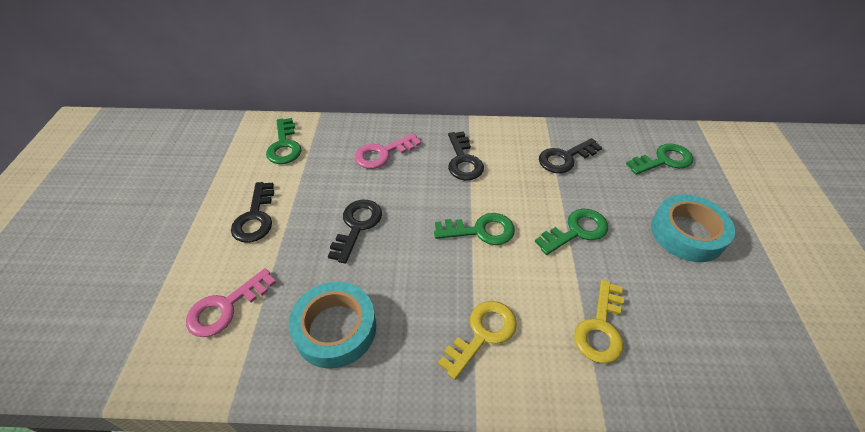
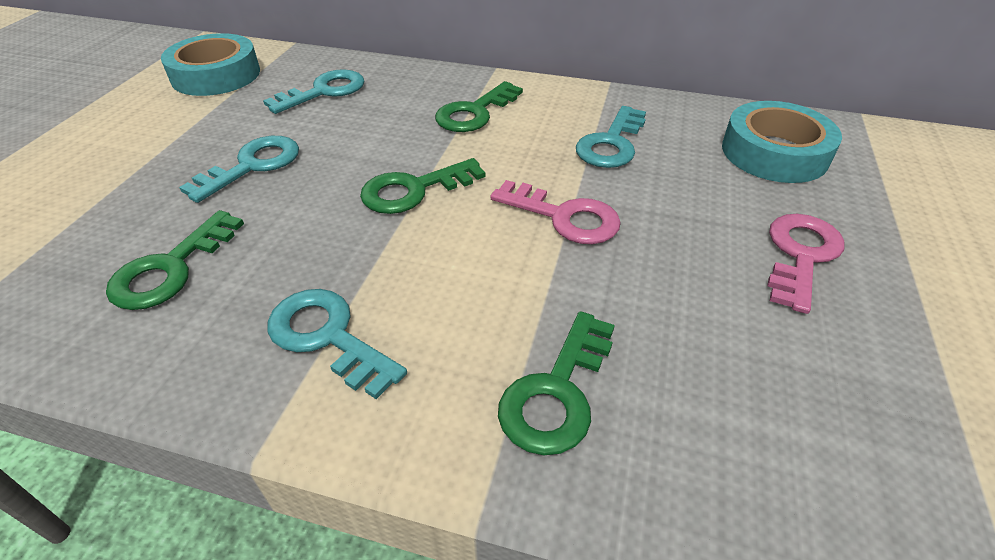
black key: [231,182,274,243] [328,200,382,264] [448,131,484,180] [539,138,602,173] = 4 -> none = 0
turquoise key: none = 0 -> [179,136,299,203] [263,69,365,114] [268,289,407,399] [576,106,646,168] = 4
yellow key: [438,301,517,380] [574,280,624,364] = 2 -> none = 0

